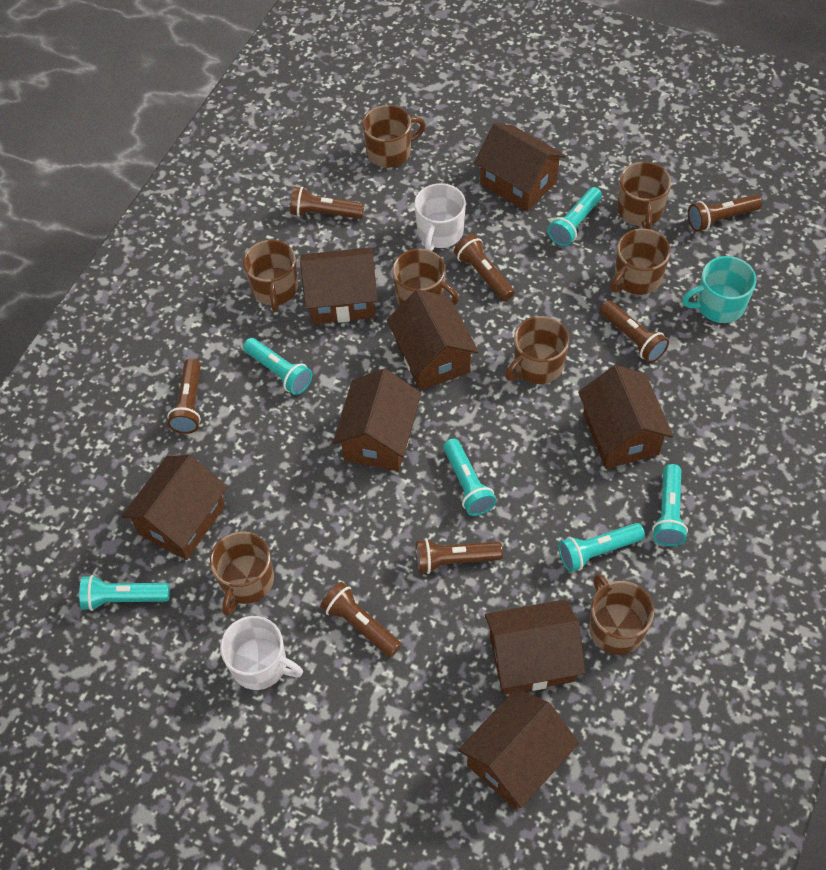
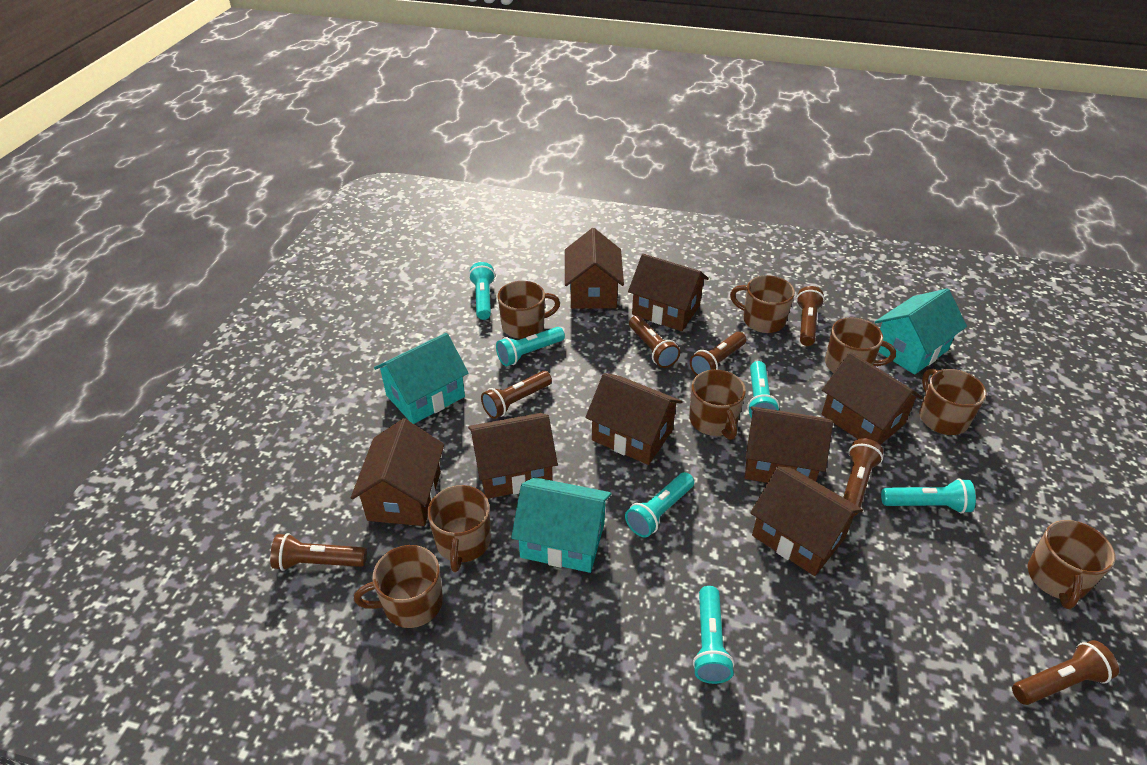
turquoise house: none = 0 -> [374,333,469,424] [511,477,611,573] [875,288,967,375] = 3
turquoise mug: [682,256,757,323] = 1 -> none = 0
white mug: [220,616,303,690] [414,183,466,251] = 2 -> none = 0

